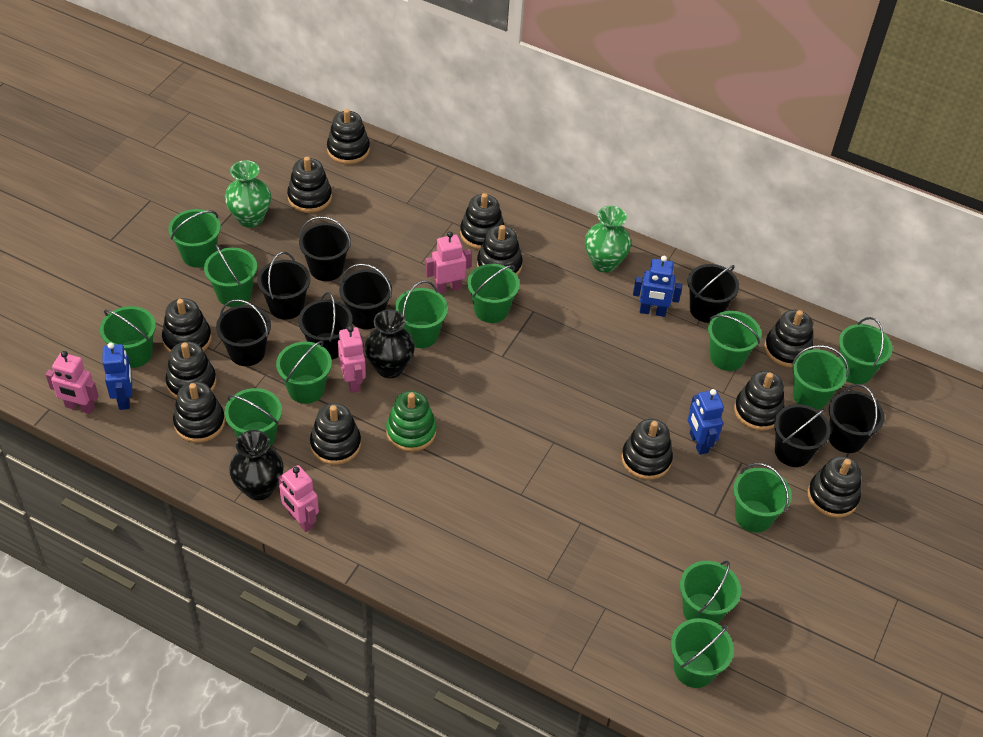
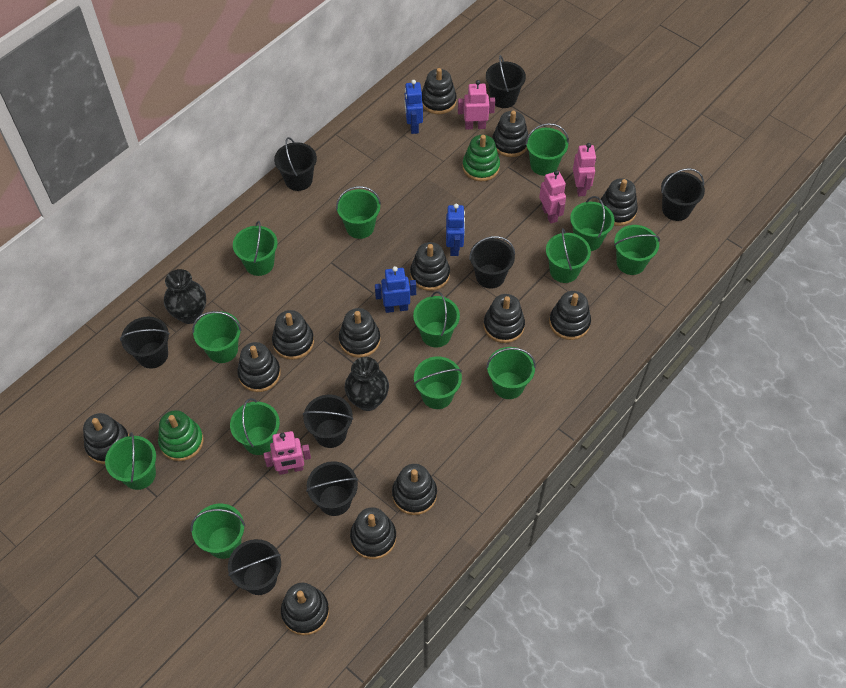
black stacking toy: [162,298,212,353] [165,342,217,399] [173,381,225,443] [287,157,332,213] [310,403,361,465] [327,109,370,164] [460,193,505,250] [477,225,523,276] [621,419,673,480] [734,371,785,431] [764,310,813,368] [808,456,861,518] = 12 -> [83,413,129,464] [237,342,281,392] [272,310,314,360] [281,583,329,635] [339,308,381,358] [350,507,396,559] [392,464,437,515] [410,242,450,291] [422,68,457,114] [483,294,525,343] [492,111,528,157] [549,291,591,340] [599,178,638,226] = 13
green stacking toy: [386,391,437,452] = 1 -> [158,410,203,461] [462,135,500,181] = 2
green vase: [225,160,271,228] [585,206,631,273] = 2 -> none = 0

